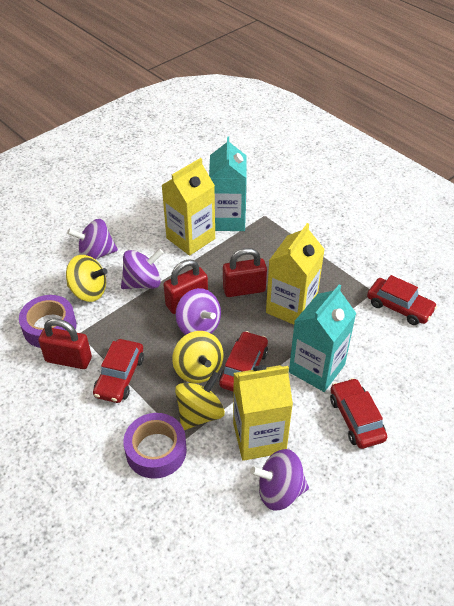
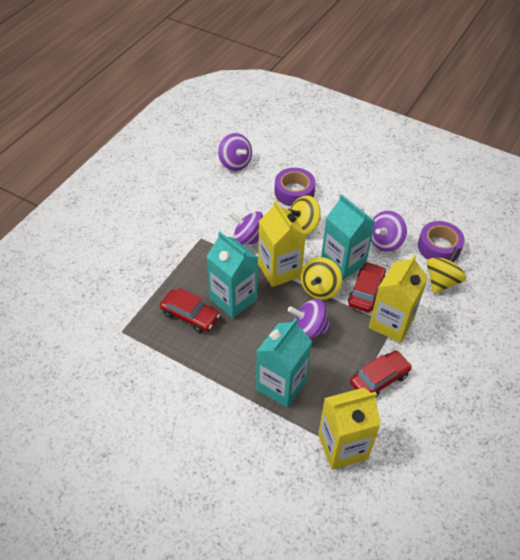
red car: [93,339,144,403] [219,331,268,392] [330,378,387,449] [367,275,437,325] = 4 -> [160,288,220,333] [348,262,386,313] [350,350,412,397] = 3
red padlock: [38,318,92,369] [164,259,208,314] [223,248,267,297] = 3 -> none = 0
turquoise carton: [209,136,247,231] [289,285,356,392] = 2 -> [206,232,258,318] [256,318,312,408] [321,194,375,280] = 3

